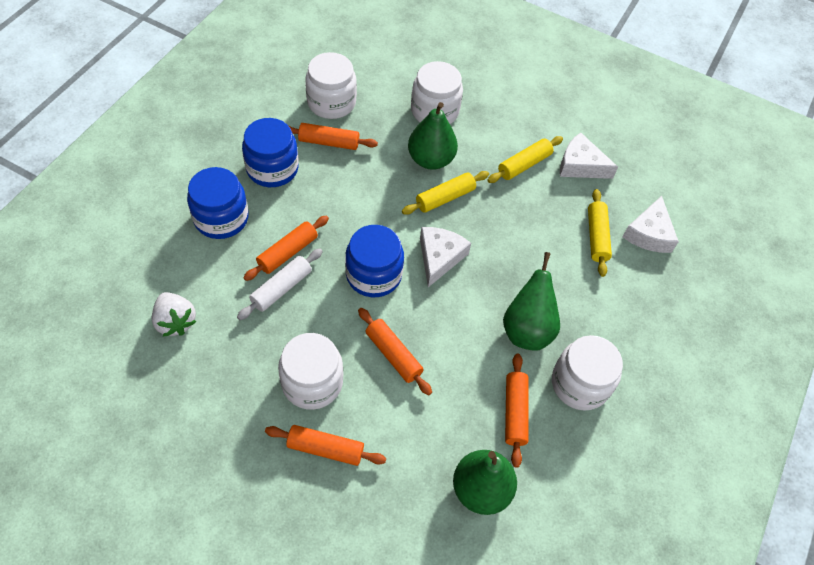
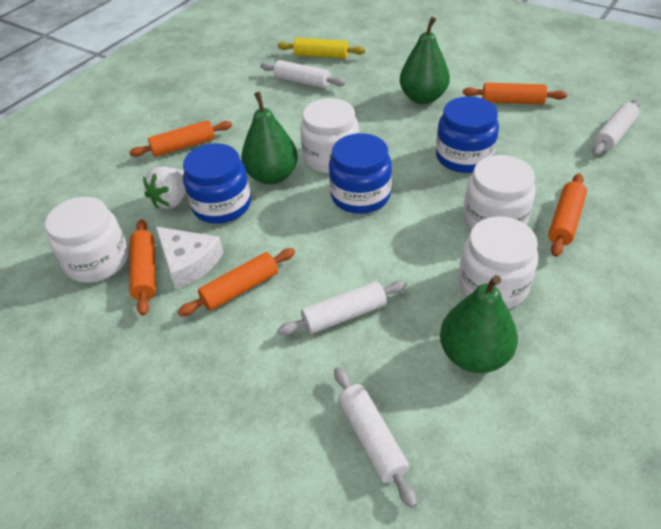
white cheese: [420,227,471,287] [560,132,618,179] [623,196,679,253] = 3 -> [156,227,223,290] = 1
white rolling pin: [237,248,323,320] = 1 -> [260,60,346,88] [278,280,407,335] [334,367,417,508] [592,99,640,156] = 4
yellow rolling pin: [402,171,489,215] [488,136,563,183] [588,189,612,277] = 3 -> [278,38,365,59] = 1

